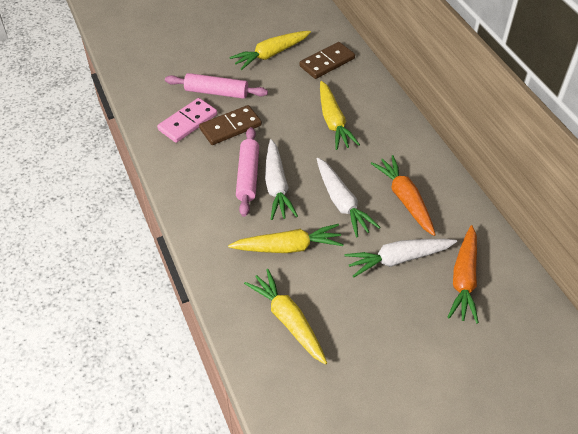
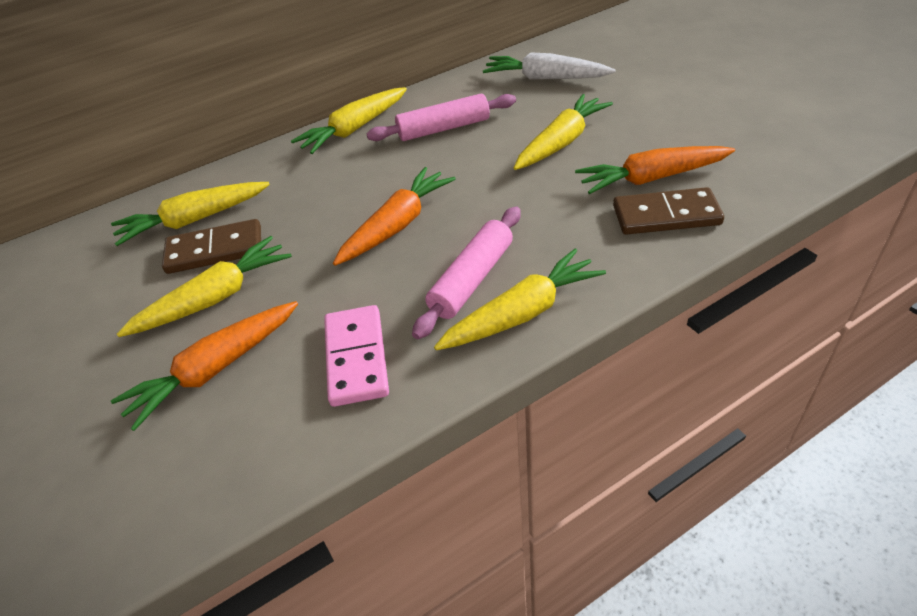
orange carrot: [371,155,436,236] [448,225,479,323] = 2 -> [111,301,298,431] [333,167,456,266] [575,146,735,194] = 3
white carrot: [265,139,298,220] [317,158,380,238] [344,239,457,277] = 3 -> [483,52,616,80] = 1
yellow carrot: [228,224,344,253] [229,31,311,70] [244,269,327,365] [320,81,360,150] = 4 -> [111,182,270,246] [117,236,292,337] [291,87,407,154] [434,248,606,350] [514,94,613,170] = 5

